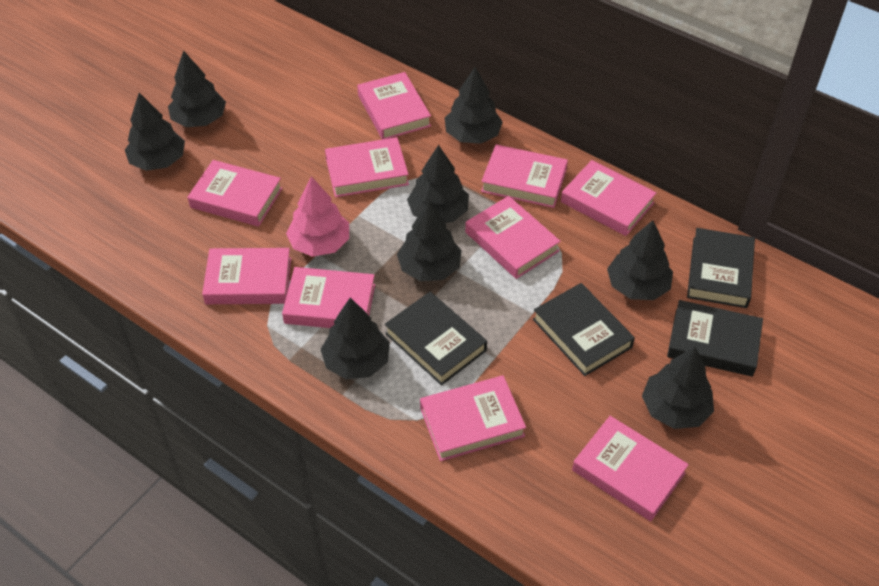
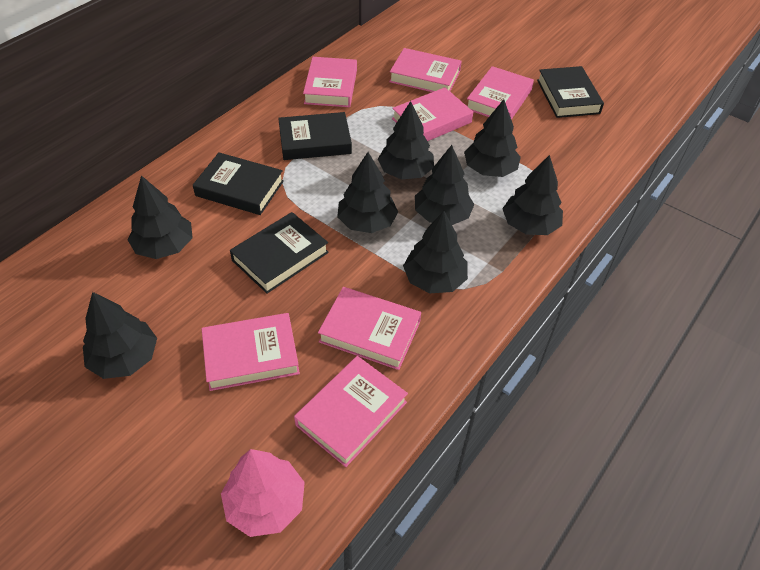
pink book: [187,160,282,227] [202,248,291,304] [282,267,375,328] [325,137,409,197] [357,72,431,140] [420,375,526,461] [465,196,561,279] [481,144,568,208] [561,160,657,236] [572,416,689,521] = 10 -> [202,313,300,391] [294,356,408,467] [303,57,357,107] [318,287,421,370] [389,48,462,92] [392,87,473,141] [467,66,534,120] = 7

